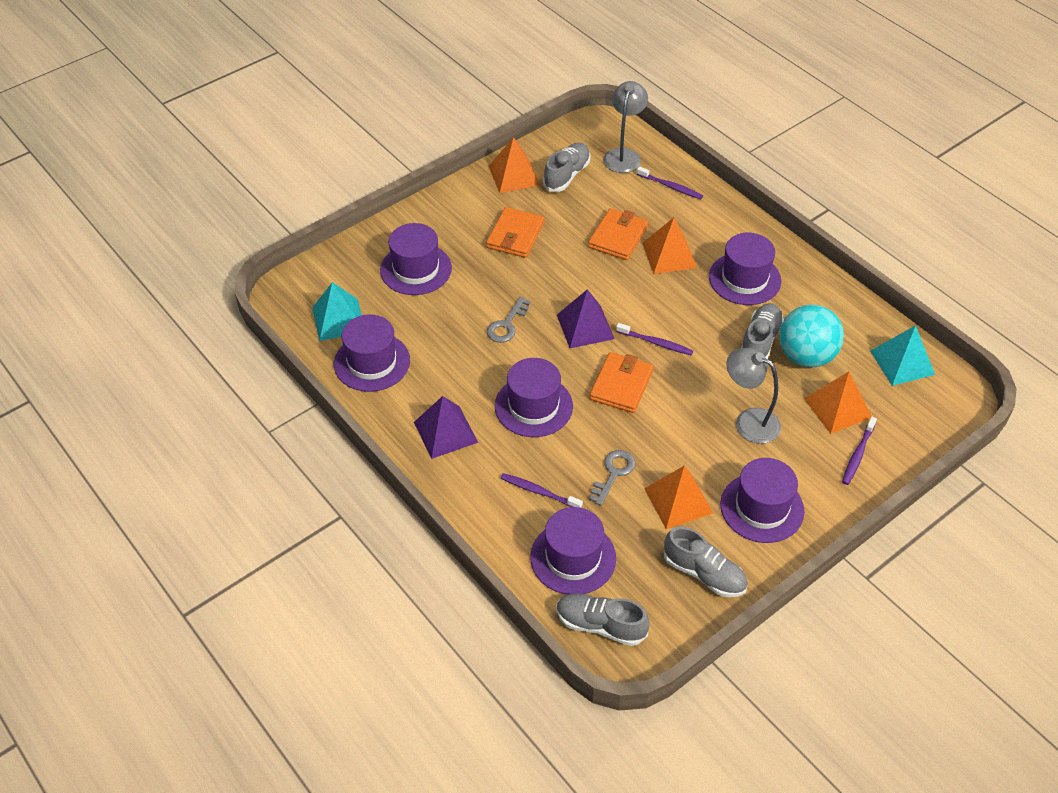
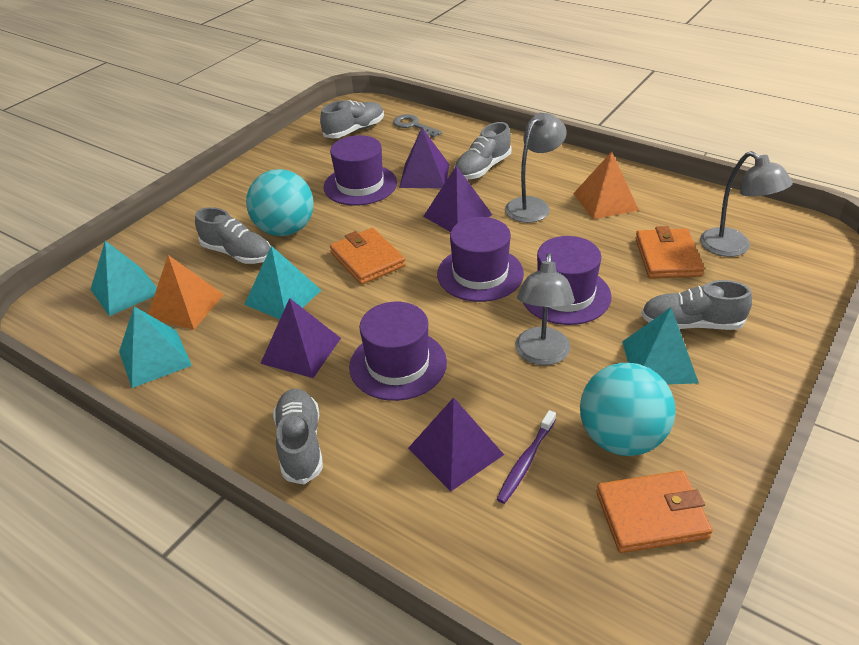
grey key: [487,297,531,343] [589,450,636,506] = 2 -> [393,114,442,138] = 1
grey lamp: [603,81,648,173] [727,348,781,444] = 2 -> [505,112,567,223] [515,253,575,365] [700,151,793,257] = 3
grey shoe: [543,143,591,192] [557,593,650,646] [664,527,748,597] [741,303,784,359] = 4 -> [195,207,271,264] [273,389,323,484] [320,100,384,138] [454,122,512,179] [641,280,752,330] = 5
orange pyramid: [488,137,540,193] [643,218,697,274] [644,466,713,529] [804,372,872,434] = 4 -> [148,255,224,330] [573,152,639,219] = 2
purple hat: [334,314,410,392] [380,223,452,295] [495,358,573,437] [530,507,616,595] [709,233,781,305] [720,458,804,543] = 6 -> [323,135,397,206] [349,302,447,401] [437,217,524,302] [523,236,612,325] = 4
purple pyramid: [414,396,478,459] [557,289,615,348] = 2 -> [260,298,341,378] [399,128,449,189] [408,397,504,491] [423,166,492,232] = 4
purple toothbrush: [501,473,583,508] [616,323,693,355] [637,166,703,199] [842,417,877,485] = 4 -> [497,410,556,504] = 1
turquoise ball: [779,305,844,368] = 1 -> [246,169,314,236] [580,363,676,456] = 2
turquoise pyramid: [312,282,362,341] [870,325,935,386] = 2 -> [90,241,157,316] [119,306,192,388] [244,246,321,319] [622,307,699,385] = 4

